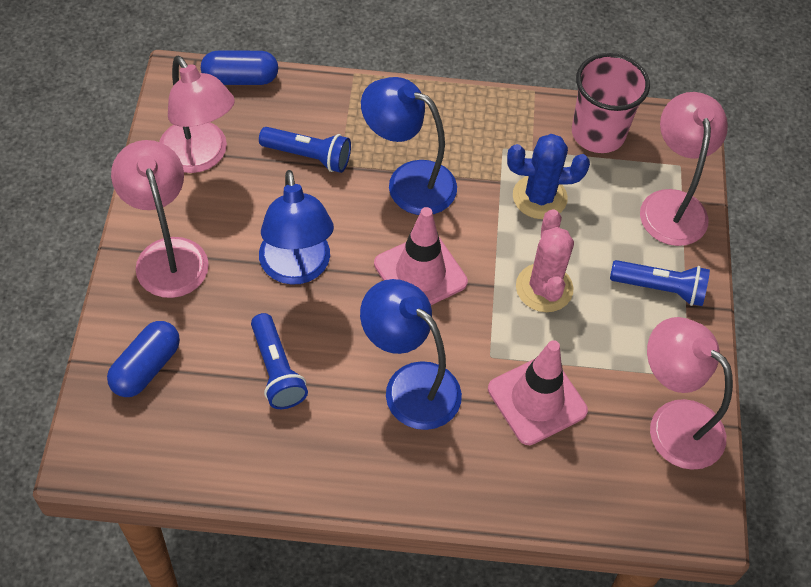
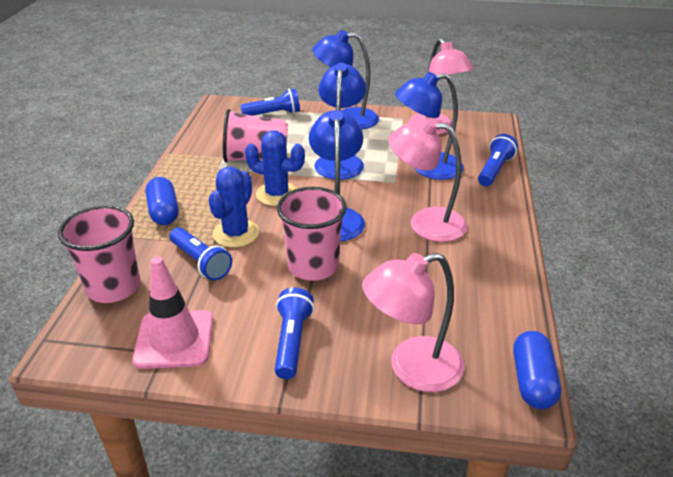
blue cactus: [507,134,590,219] = 1 -> [208,167,259,248] [245,130,305,206] = 2
blue flashlight: [251,313,308,409] [259,127,351,173] [610,260,710,306] = 3 -> [170,227,232,281] [240,89,300,116] [274,288,314,379] [478,134,518,187] = 4
blue lamp: [259,170,334,285] [360,279,462,430] [361,77,457,215] = 3 -> [309,110,365,241] [312,30,379,130] [315,63,366,180] [395,72,464,180] = 4
pink cactus: [516,210,574,312] = 1 -> none = 0
pink cup: [572,53,650,153] = 1 -> [58,205,140,303] [223,109,288,163] [277,187,347,281] = 3
pink lamp: [111,140,209,298] [159,56,235,173] [640,92,728,246] [647,317,733,470] = 4 -> [362,253,464,392] [388,118,467,242] [408,38,474,135] = 3
pink traffic cone: [374,207,468,305] [488,340,588,445] = 2 -> [132,256,213,369] = 1

